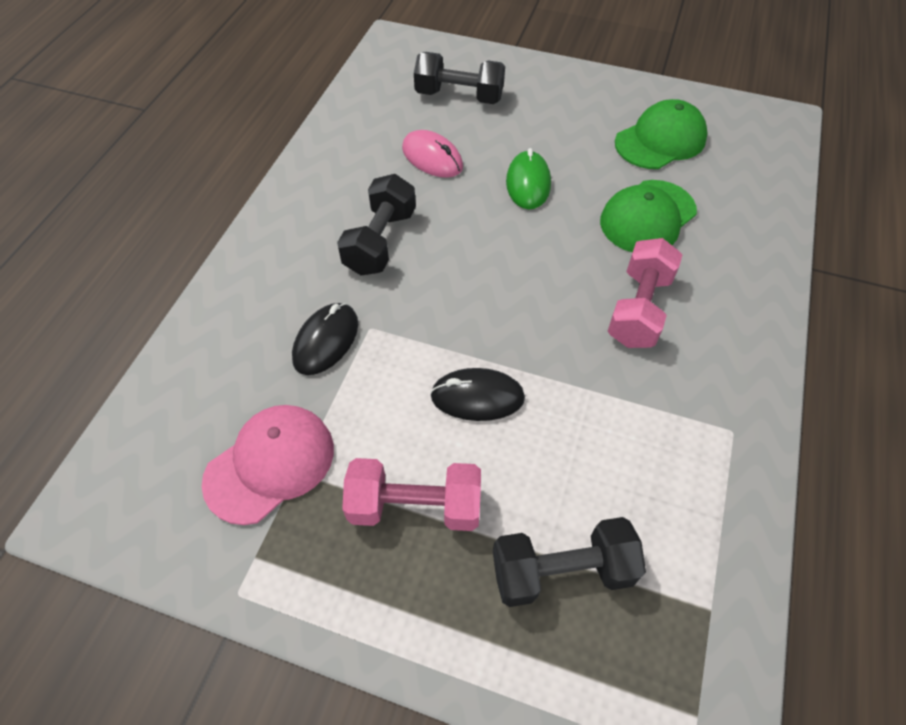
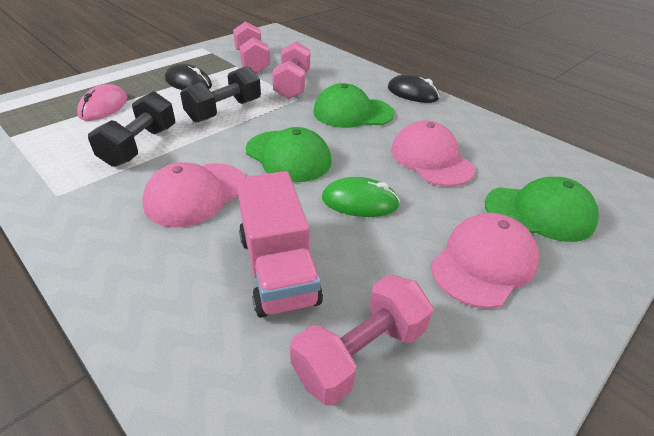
black dumbbell: [337,174,416,275] [414,52,505,104] [493,517,646,607] = 3 -> [88,91,176,167] [180,66,261,123] = 2
green cap: [600,180,697,252] [615,99,708,169] = 2 -> [246,127,332,182] [313,83,394,128] [485,177,598,242] = 3
pink cap: [202,405,334,525] = 1 -> [142,162,246,227] [391,121,475,187] [431,213,539,309] = 3
pink dumbbell: [342,458,481,531] [608,238,683,348] = 2 -> [233,21,270,73] [272,41,310,99] [290,274,433,406] = 3
pink truck: none = 0 -> [236,171,323,318] = 1

